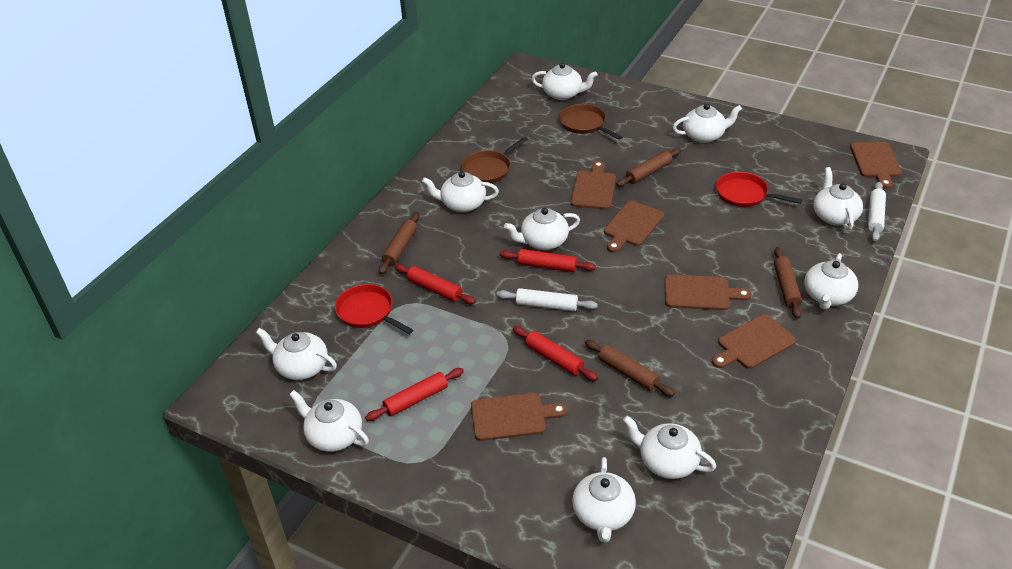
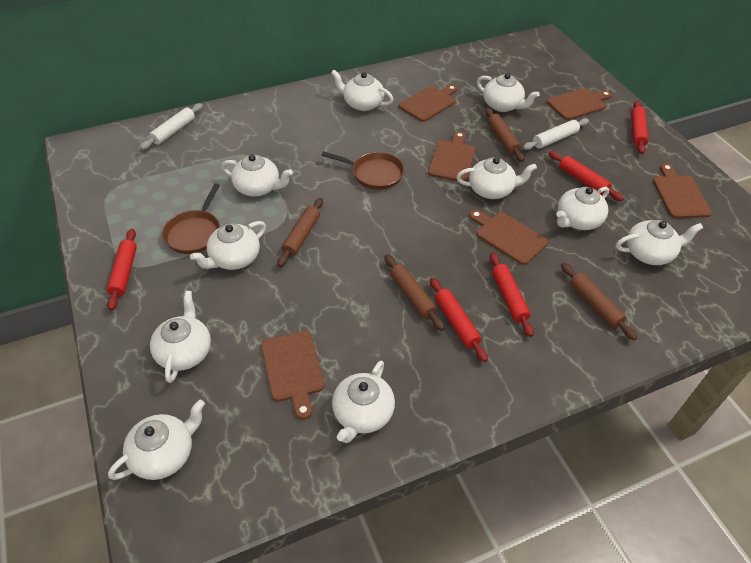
red pan: [335,284,413,334] [716,172,802,207] = 2 -> none = 0
red rolling pin: [365,368,464,421] [394,264,476,304] [500,249,596,272] [513,326,598,381] = 4 -> [107,229,137,311] [430,277,488,362] [490,253,534,337] [549,151,624,201] [631,101,648,154] = 5

